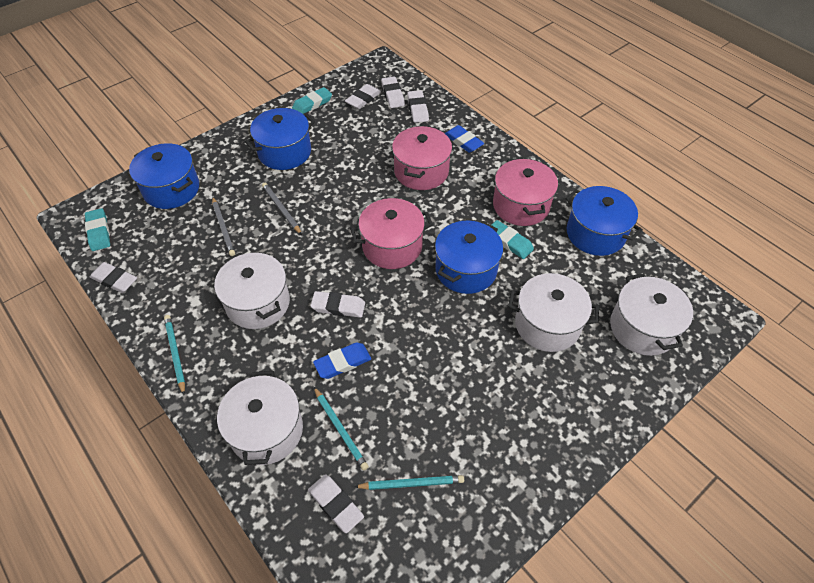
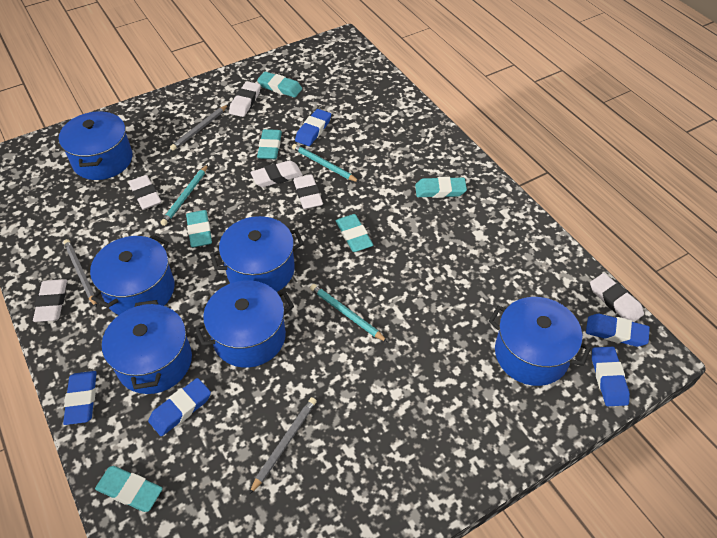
blue eraser: [313,342,371,379] [445,125,484,153] = 2 -> [63,371,97,425] [148,378,211,436] [295,109,331,146] [586,314,650,347] [592,347,630,406] = 5
blue pot: [129,143,199,209] [245,108,315,170] [435,221,503,294] [565,186,643,256] = 4 -> [59,111,132,180] [90,235,174,315] [102,300,192,394] [194,280,294,368] [210,216,304,292] [489,297,591,386] = 6
grey pencil: [212,197,235,256] [262,183,302,235] = 2 -> [63,239,97,308] [170,105,228,150] [249,397,317,495] = 3
pink pot: [350,198,433,269] [392,126,452,190] [493,158,558,226] = 3 -> none = 0
turquoise eraser: [85,208,110,251] [292,87,332,114] [492,220,534,259] = 3 -> [95,466,163,512] [186,210,212,247] [257,72,302,97] [257,129,282,159] [336,214,373,252] [415,177,467,198] = 6
white pot: [214,252,290,329] [217,371,303,465] [508,273,599,352] [610,273,693,356] = 4 -> none = 0

